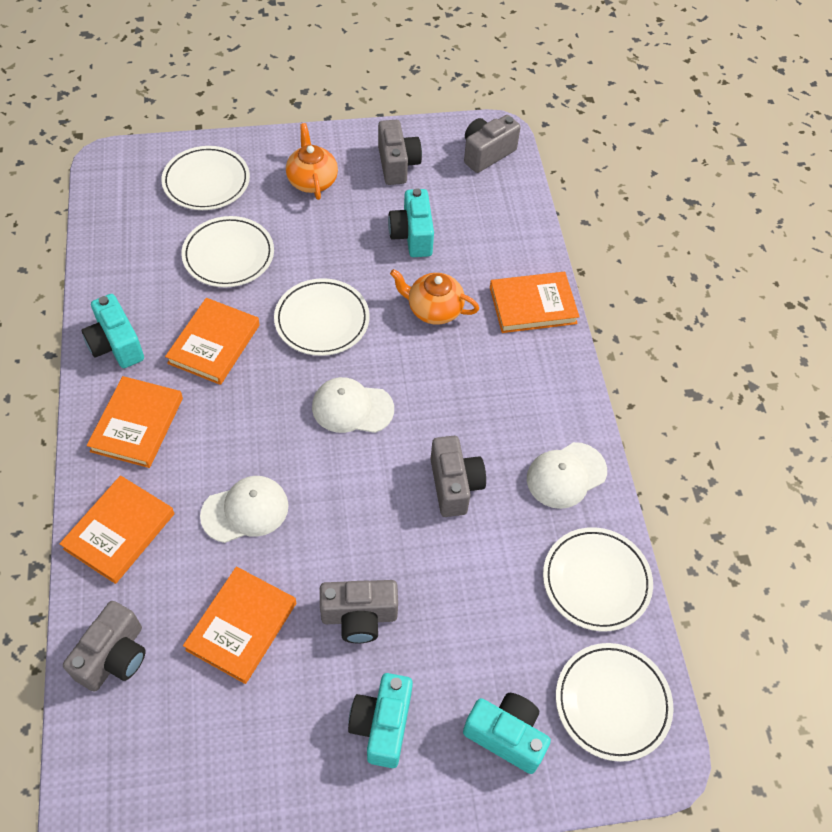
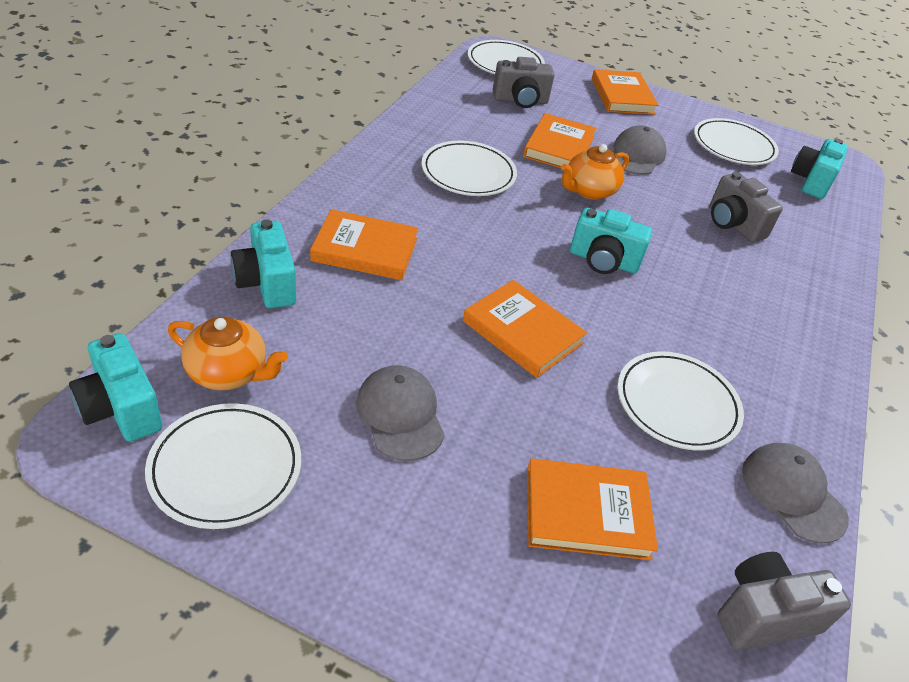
grey camera: [63,601,146,692] [320,580,398,643] [378,120,422,185] [430,436,486,517] [464,115,521,173] = 5 -> [493,57,555,108] [710,172,783,242] [718,552,851,650] = 3
grey cap: none = 0 -> [356,365,445,461] [613,125,667,175] [742,443,849,543] = 3
white cap: [200,476,289,543] [312,377,394,433] [527,442,607,509] = 3 -> none = 0

